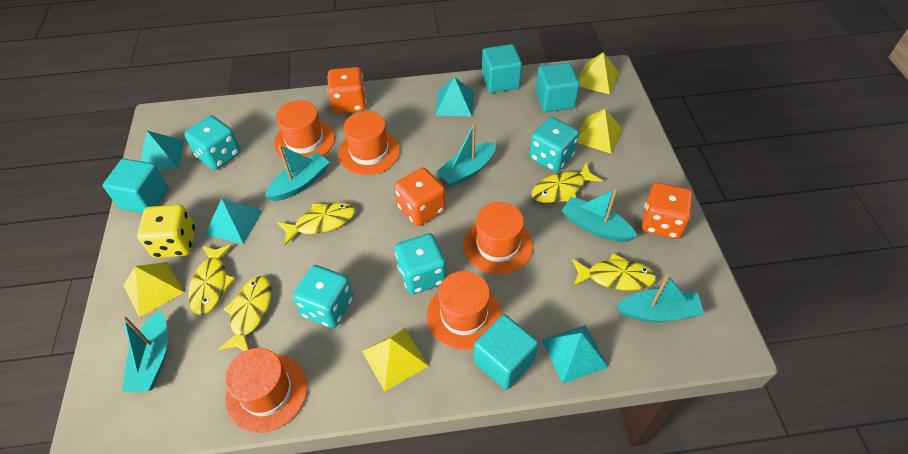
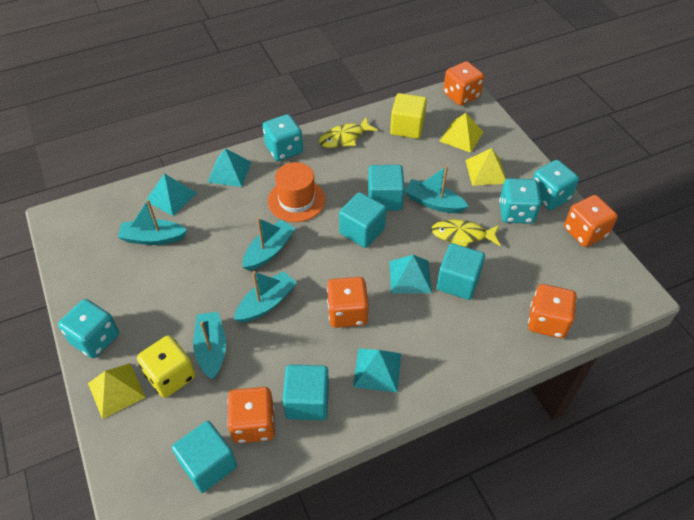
orange dice: [327,67,366,114] [394,168,446,226] [642,182,693,239] = 3 -> [227,387,275,443] [327,277,369,328] [443,61,484,106] [528,284,577,338] [564,195,618,247] = 5
orange hat: [225,348,307,433] [274,100,335,161] [338,111,400,175] [427,271,502,350] [464,202,533,275] = 5 -> [268,162,326,222] = 1
turquoise cube: [103,158,169,213] [474,315,538,390] [482,44,522,93] [536,63,580,112] = 4 -> [172,421,237,493] [283,364,329,420] [339,192,387,248] [368,165,405,211] [436,243,485,300] = 5
yellow cube: none = 0 -> [390,93,427,139] = 1
yellow fish: [188,244,235,315] [218,276,272,351] [277,202,355,245] [531,162,603,203] [572,254,657,291] = 5 -> [319,117,378,148] [431,219,500,247] = 2
yellow pyramid: [123,262,184,317] [362,328,428,392] [577,109,623,154] [578,52,619,95] = 4 -> [88,363,146,419] [440,113,483,153] [465,148,506,186] = 3

